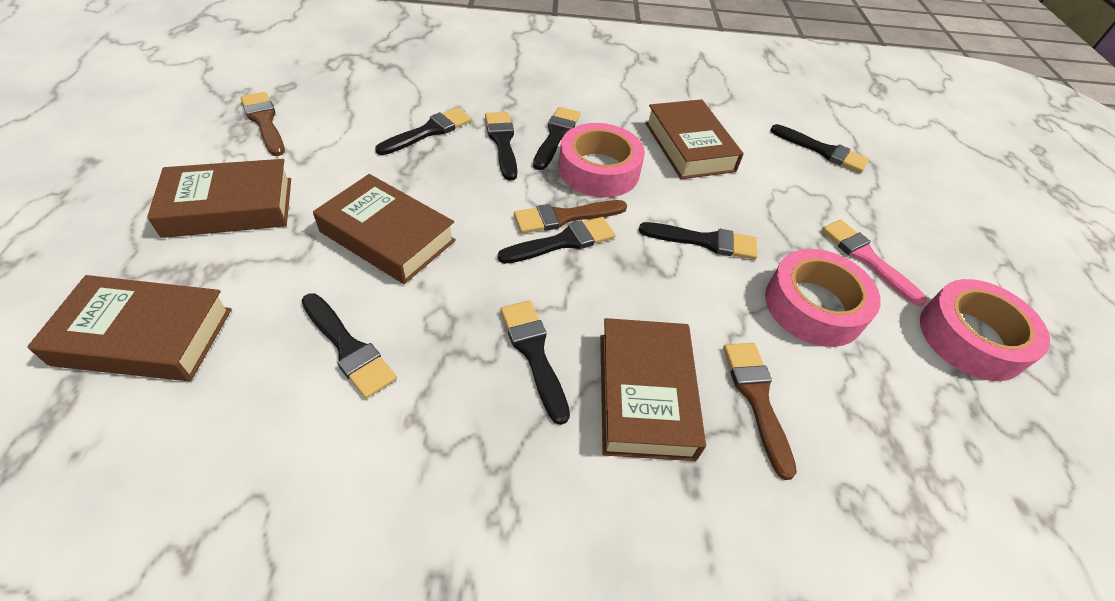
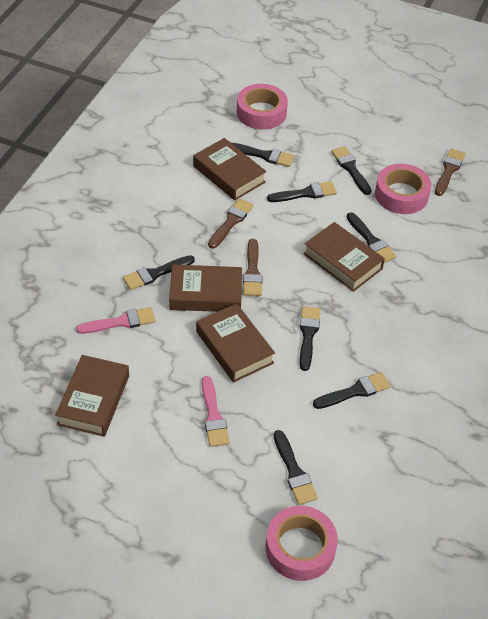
pink brush: [822,220,927,306] = 1 -> [76,307,155,334] [202,376,230,447] = 2

